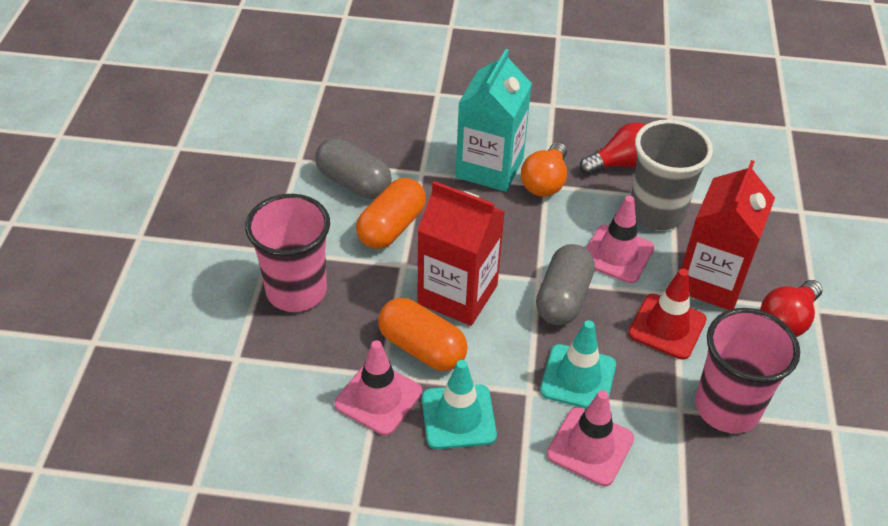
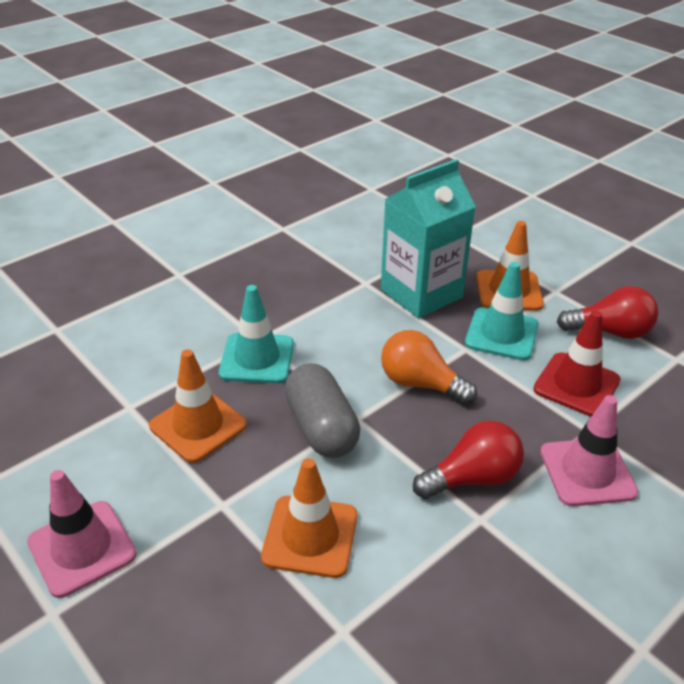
grey capsule: [315,138,392,199] [536,244,595,325] = 2 -> [284,363,360,458] = 1
grey cup: [631,119,713,230] = 1 -> none = 0
orange capsule: [356,178,426,249] [378,298,468,371] = 2 -> none = 0
orange traffic cone: none = 0 -> [149,349,247,463] [261,458,357,578] [476,221,544,311] = 3
pink cup: [245,194,330,312] [695,308,800,433] = 2 -> none = 0
pink traffic cone: [335,340,422,435] [547,390,634,486] [586,196,654,283] = 3 -> [27,470,137,598] [540,395,638,506] = 2
red carton: [417,181,505,326] [681,160,775,310] = 2 -> none = 0

